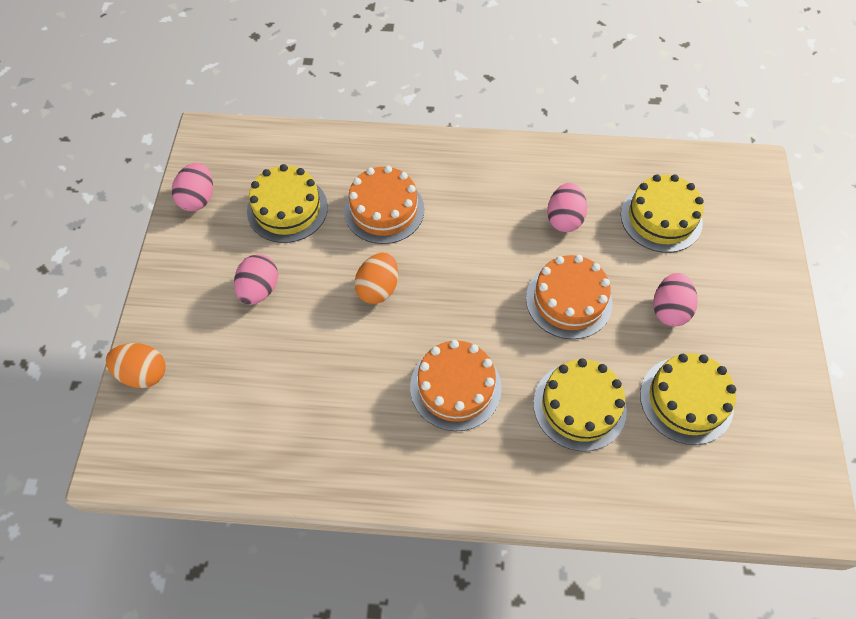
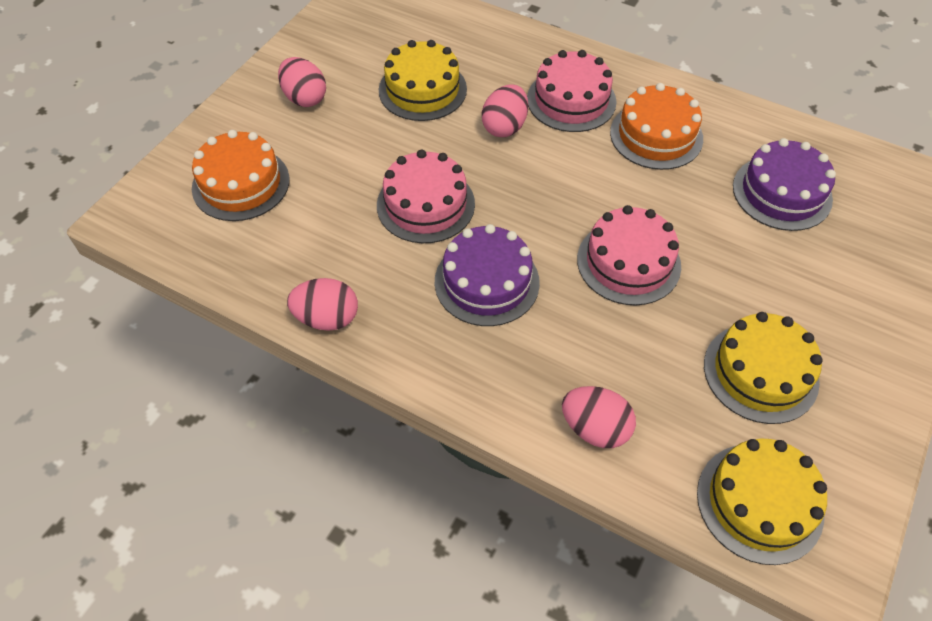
orange cake: [344,166,424,244] [410,340,502,431] [526,255,612,339] = 3 -> [192,130,290,221] [610,83,703,170] = 2
orange egg: [106,343,165,388] [354,253,398,304] = 2 -> none = 0
pink cake: none = 0 -> [377,150,475,243] [527,50,617,132] [577,205,681,306] = 3
purple cake: none = 0 -> [435,224,540,326] [733,138,836,231] = 2
yellow cake: [247,164,328,243] [533,358,627,451] [621,174,704,253] [640,353,736,445] = 4 -> [379,40,467,121] [697,439,827,565] [704,312,823,424] = 3

